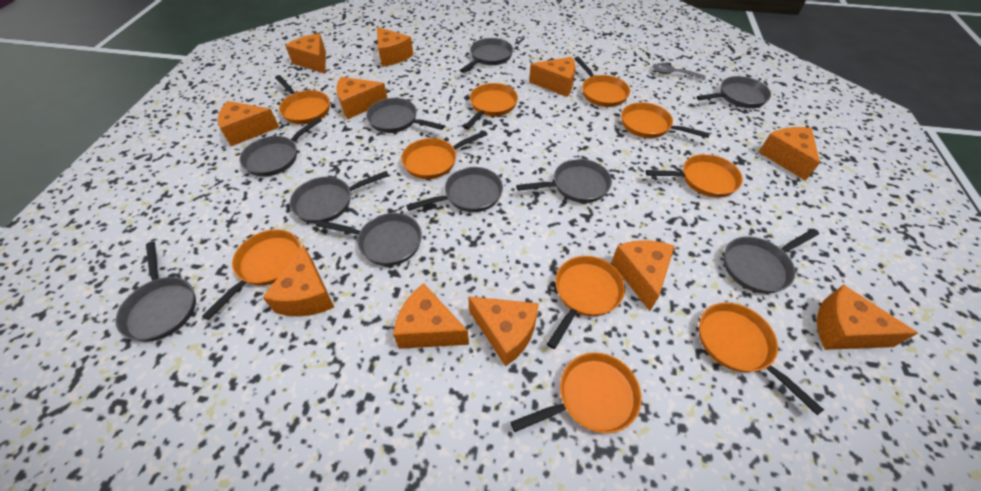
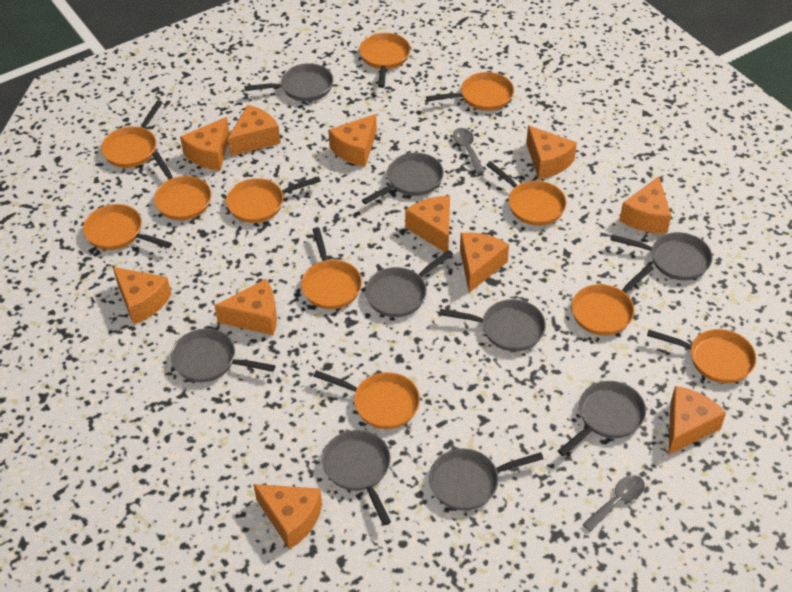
grey pan: [115,242,196,342] [240,117,322,177] [290,171,389,224] [316,213,422,266] [366,98,444,133] [406,167,503,212] [460,38,513,73] [516,159,612,203] [697,76,771,108] [724,229,819,294] = 10 -> [171,328,276,382] [244,63,333,102] [322,430,391,525] [362,153,444,204] [365,250,453,317] [429,449,544,511] [439,299,546,351] [558,381,646,456] [611,232,713,280] = 9
grey spoon: [653,63,706,80] = 1 -> [453,128,485,174] [582,475,645,532] = 2
orange pan: [202,230,301,320] [275,75,330,124] [401,130,488,179] [464,83,518,130] [511,352,642,433] [547,256,625,349] [574,56,630,107] [621,102,710,138] [646,154,743,198] [699,302,824,415] = 10 -> [83,204,172,250] [101,100,163,168] [152,152,211,220] [226,176,321,223] [301,227,362,309] [313,370,420,429] [359,33,411,88] [426,72,514,111] [486,161,567,226] [572,264,654,335] [647,329,756,383] = 11

